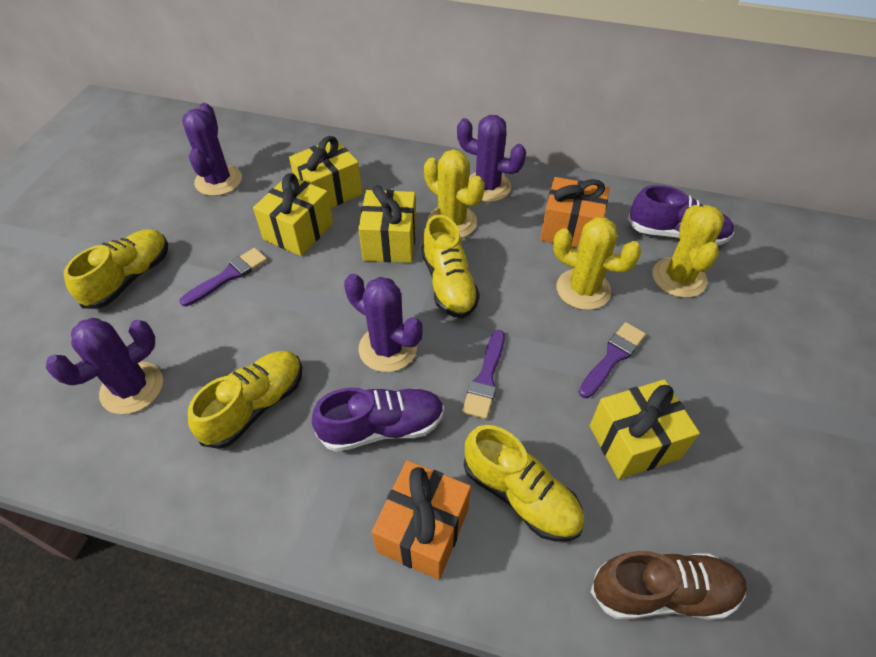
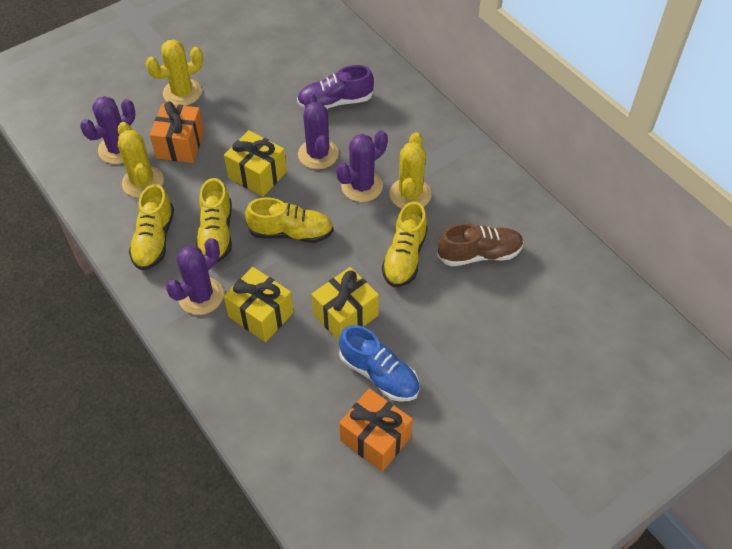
blue shoe: none = 0 -> [339,325,419,402] = 1
purple brush: [179,248,267,307] [462,330,505,419] [579,322,646,398] = 3 -> none = 0
purple shoe: [312,388,444,452] [628,185,734,246] = 2 -> [297,65,374,109] = 1
yellow gift: [253,173,333,256] [289,136,362,208] [358,185,416,263] [590,379,700,479] = 4 -> [223,267,294,342] [224,130,287,197] [312,267,379,341] = 3

